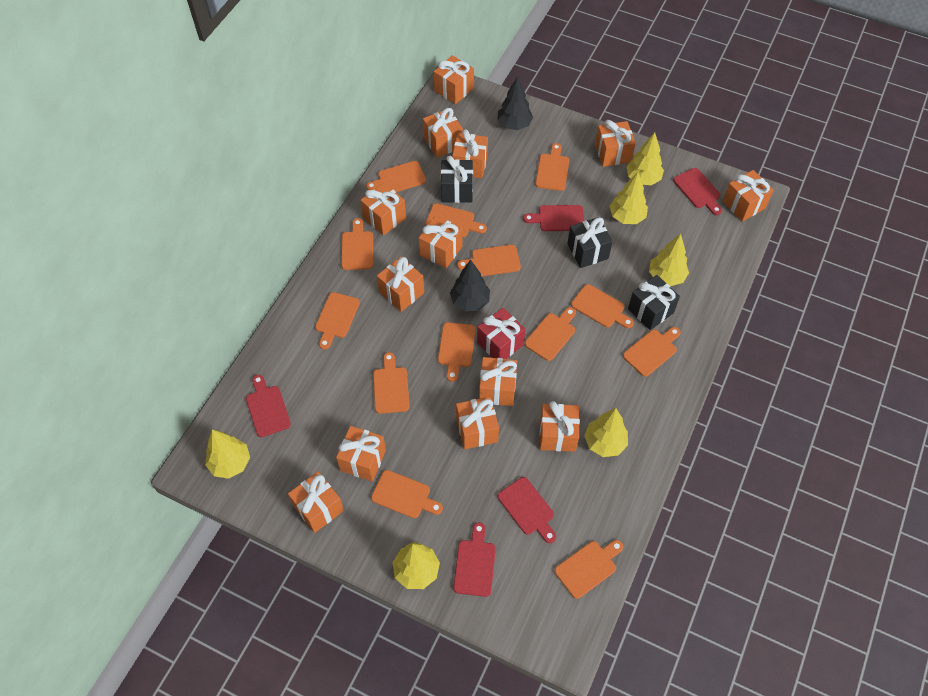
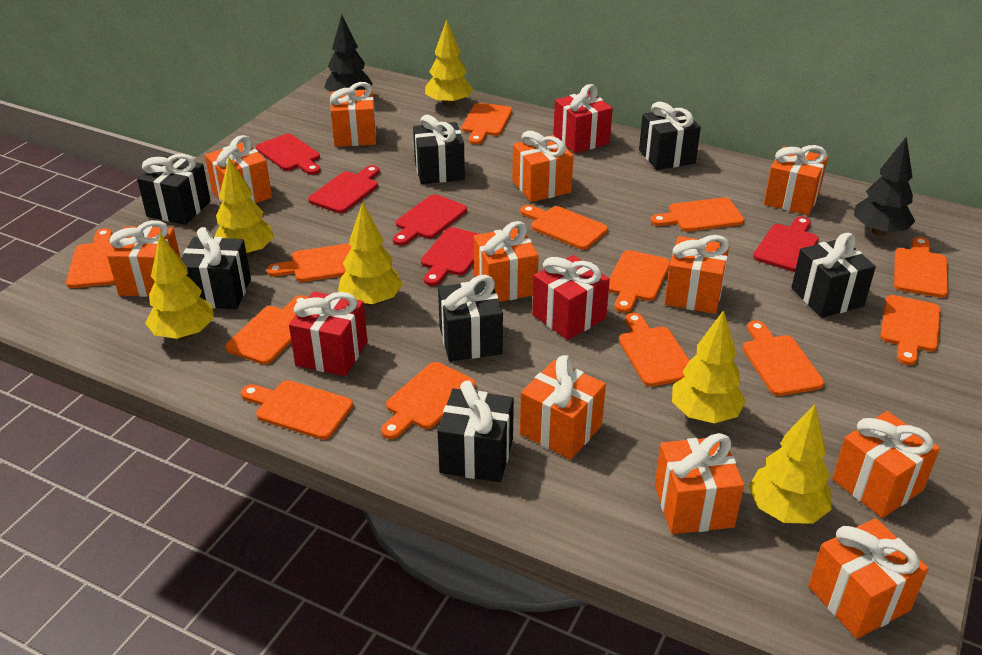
black gift: [441,156,473,203] [567,217,613,268] [628,275,680,330] = 3 -> [137,154,211,225] [181,227,251,309] [413,115,465,184] [437,380,514,482] [438,275,503,361] [639,102,701,170] [791,233,876,318] = 7
orange gift: [288,472,344,533] [336,426,386,482] [360,183,406,236] [377,257,424,312] [419,216,463,268] [423,108,463,158] [434,55,474,104] [452,129,488,178] [456,397,499,449] [479,357,517,406] [539,401,580,452] [595,120,636,167] [723,170,774,222] = 13 -> [107,220,181,297] [205,135,272,203] [330,82,376,147] [474,221,539,302] [512,131,574,202] [520,355,606,460] [655,433,744,534] [664,235,729,314] [764,145,828,215] [809,518,928,639] [832,411,940,518] = 11
red gift: [477,308,525,359] = 1 -> [289,291,367,376] [532,255,610,340] [553,84,613,153] = 3

